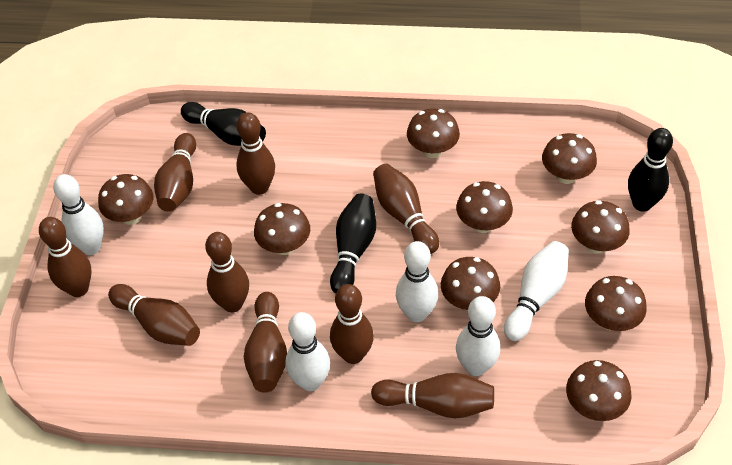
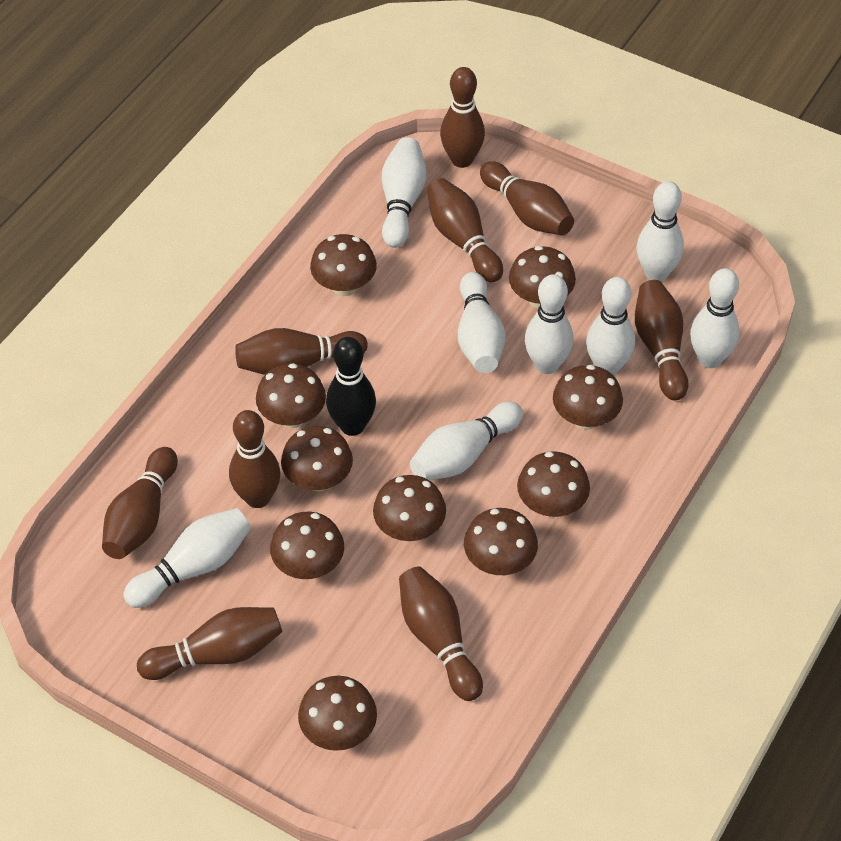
black bowling pin: [181,102,266,146] [330,194,376,294] [628,128,673,212] = 3 -> [326,337,376,436] = 1
brown mushroom: [98,174,154,225] [254,203,310,255] [407,108,460,158] [441,257,500,311] [456,181,513,233] [542,133,597,184] [566,360,631,421] [571,200,630,253] [585,276,647,331] = 9 -> [256,363,326,428] [270,511,344,579] [281,426,353,492] [298,676,377,751] [310,234,377,296] [373,475,446,541] [464,508,538,575] [509,246,576,308] [517,451,590,518] [553,365,623,429] = 10
white bowling pin: [53,174,104,255] [286,312,330,391] [396,241,438,322] [456,296,500,376] [504,241,569,341] = 5 -> [123,508,251,608] [382,137,427,248] [410,402,523,480] [458,272,506,373] [525,274,573,374] [586,277,635,375] [637,181,684,281] [690,268,740,368] = 8

